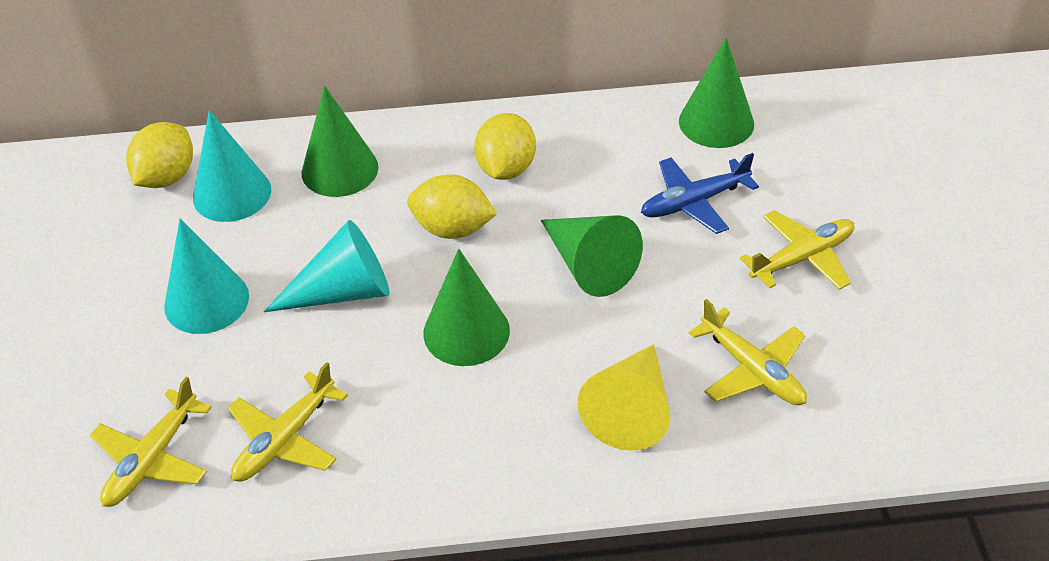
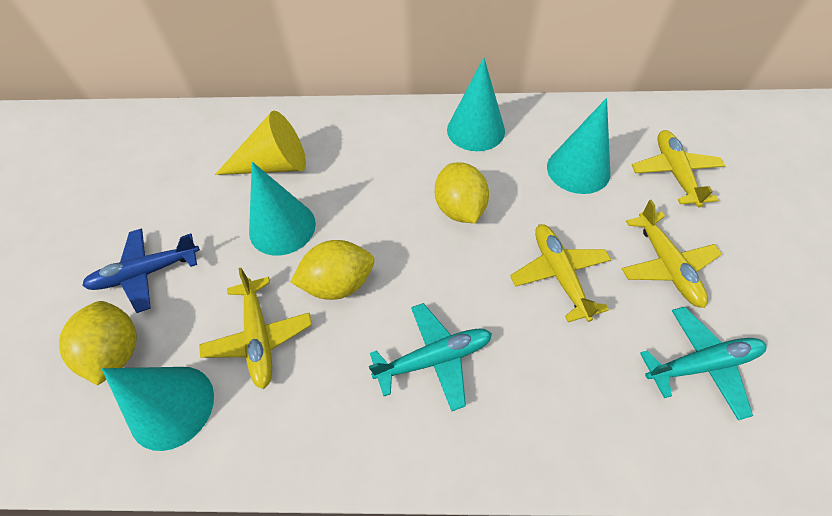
green cone: [301,86,378,197] [423,249,510,366] [541,215,643,297] [679,38,754,148] = 4 -> none = 0
turquoise cone: [164,218,249,334] [193,110,271,222] [264,220,390,312] = 3 -> [102,367,214,451] [249,162,316,256] [447,57,505,151] [547,98,611,194] = 4
turquoise plane: none = 0 -> [369,303,492,411] [640,307,767,420] = 2

